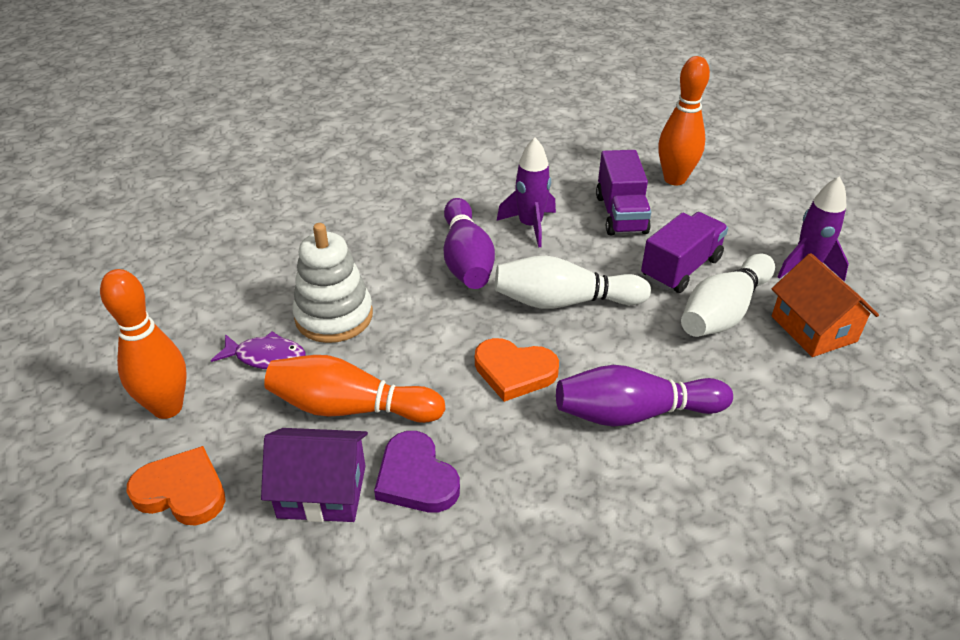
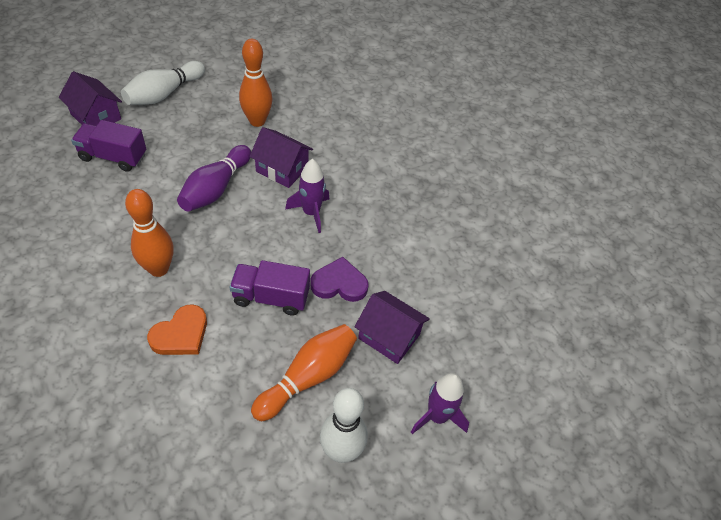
orange heart: [127,446,226,525] [475,338,559,402] = 2 -> [147,304,207,355] = 1
orange house: [772,253,879,357] = 1 -> none = 0
purple bowling pin: [443,198,495,289] [556,365,733,427] = 2 -> [177,145,251,212] = 1
purple fish: [211,331,306,369] = 1 -> none = 0
purple house: [261,428,368,522] = 1 -> [59,71,122,126] [250,127,313,188] [354,291,430,364] = 3
white stacking toy: [292,223,373,343] = 1 -> none = 0

